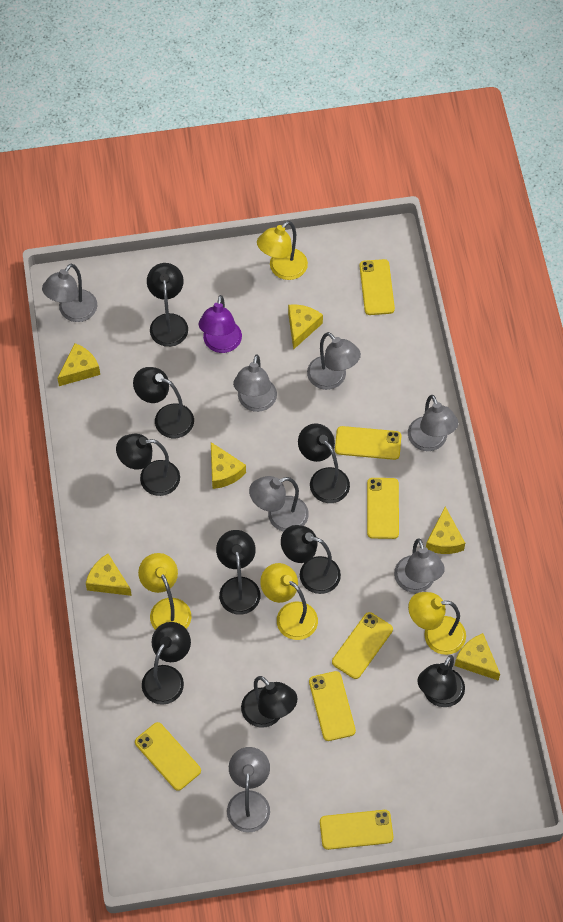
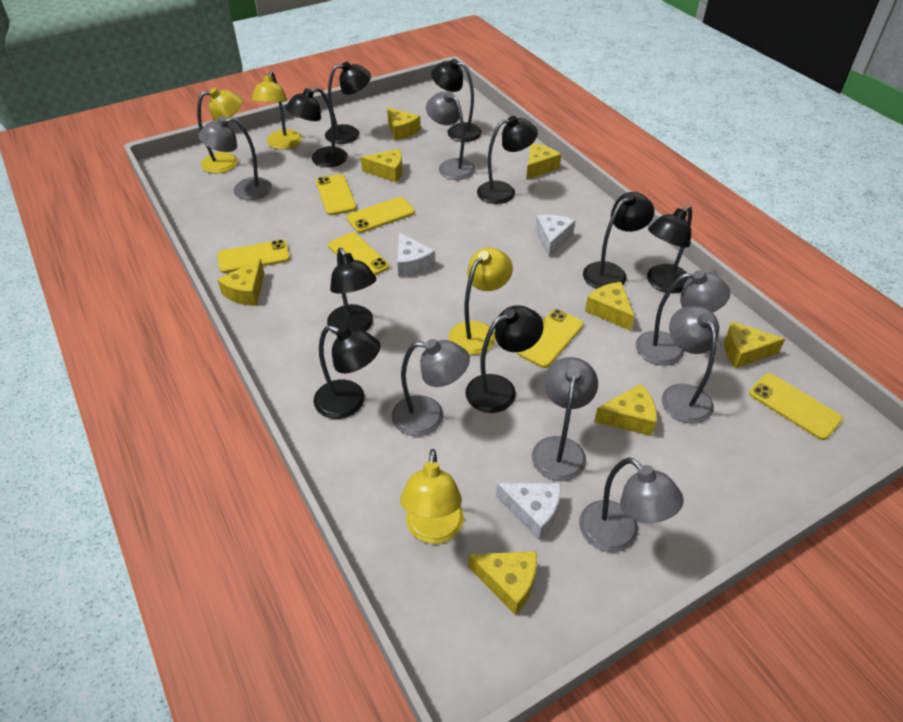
purple lamp: [199,295,242,353] = 1 -> none = 0
white cheese: none = 0 -> [397,233,435,277] [496,483,561,540] [535,215,575,257] = 3
yellow cheese: [57,343,100,386] [86,554,132,596] [211,442,246,489] [288,304,323,350] [426,507,465,554] [455,633,500,681] = 6 -> [217,259,264,306] [361,149,403,182] [387,107,421,141] [468,551,537,615] [526,144,561,180] [585,282,635,331] [594,384,657,436] [724,321,785,369] = 8
yellow phone: [135,722,201,791] [309,671,356,741] [320,810,393,850] [332,612,393,679] [335,426,401,460] [360,259,395,315] [367,478,399,539] = 7 -> [217,240,290,273] [316,174,357,215] [328,232,389,276] [346,197,415,233] [516,309,584,368] [749,373,843,440] = 6

